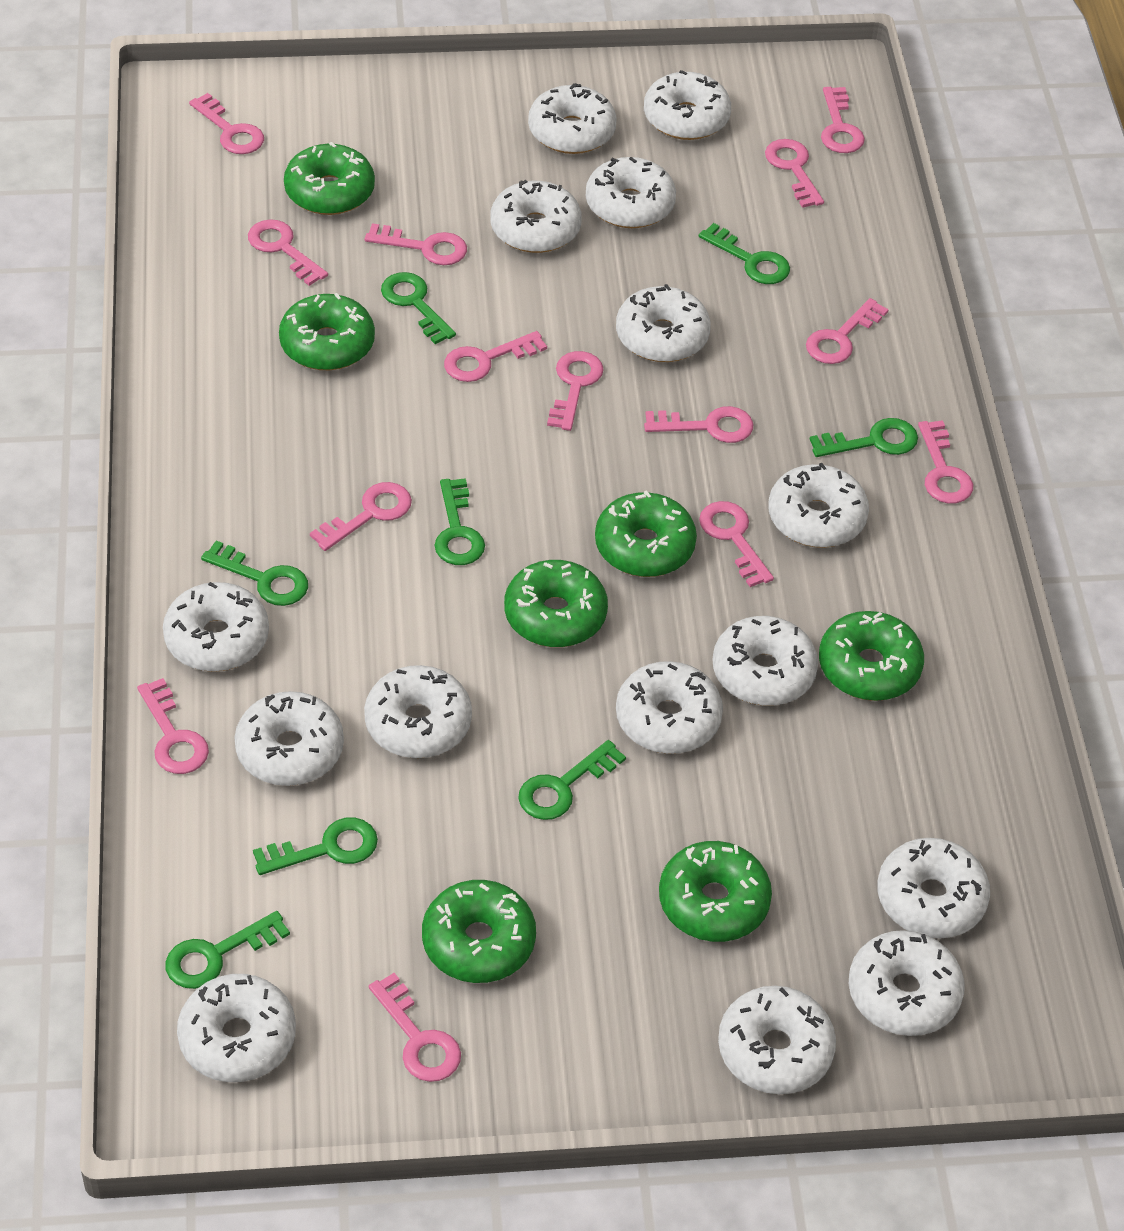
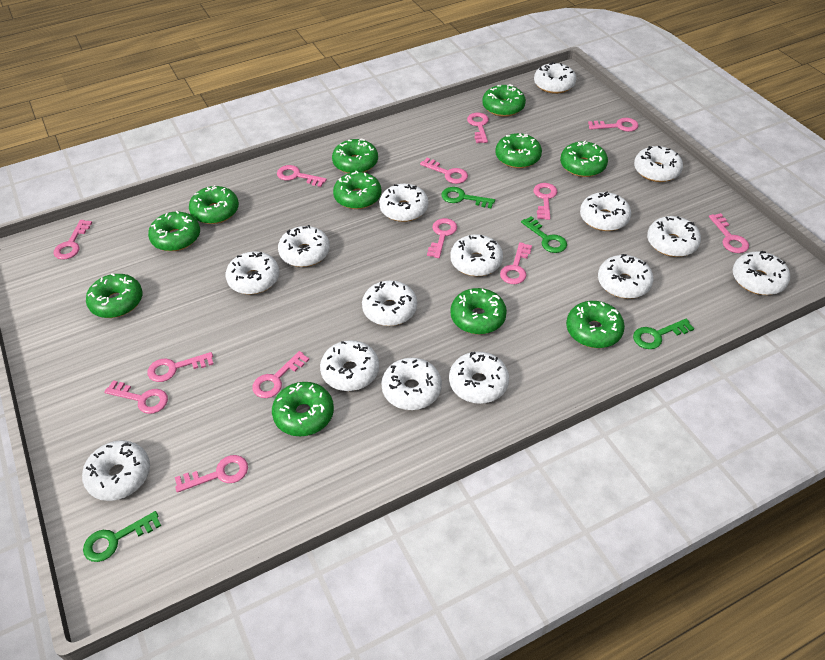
green donut: [279,293,375,370] [284,142,375,215] [422,880,536,983] [504,560,608,647] [595,490,697,577] [659,841,772,942] [819,611,924,701] = 7 -> [86,273,142,318] [148,211,200,251] [189,185,239,224] [272,382,334,436] [332,139,378,173] [333,171,382,209] [450,288,507,334] [482,84,526,117] [495,133,542,168] [560,141,608,177] [566,301,625,348] = 11
green key: [166,911,290,989] [201,541,308,606] [253,817,378,875] [381,272,456,344] [434,478,485,565] [518,740,626,820] [699,223,790,284] [809,418,918,457] = 8 -> [83,511,161,562] [441,187,495,208] [521,216,567,253] [633,319,694,349] = 4
pink key: [137,678,209,774] [189,93,264,154] [248,219,328,286] [310,482,412,551] [365,223,467,265] [369,973,461,1082] [444,331,547,382] [547,351,604,431] [644,406,753,443] [699,501,774,587] [765,139,824,208] [806,298,889,364] [821,87,865,153] [918,420,973,504] = 14 -> [54,220,92,260] [104,380,168,414] [148,352,214,382] [175,455,248,493] [252,351,309,398] [277,165,327,187] [420,158,468,184] [427,218,457,258] [467,113,489,143] [500,242,532,284] [533,183,557,220] [588,118,638,132] [709,213,749,253] = 13

